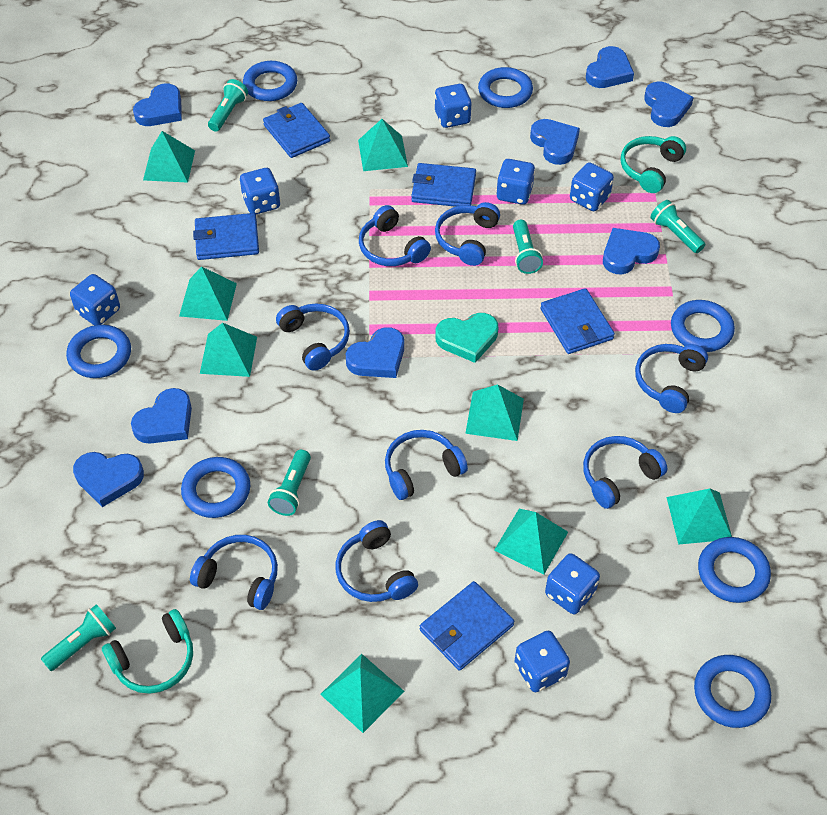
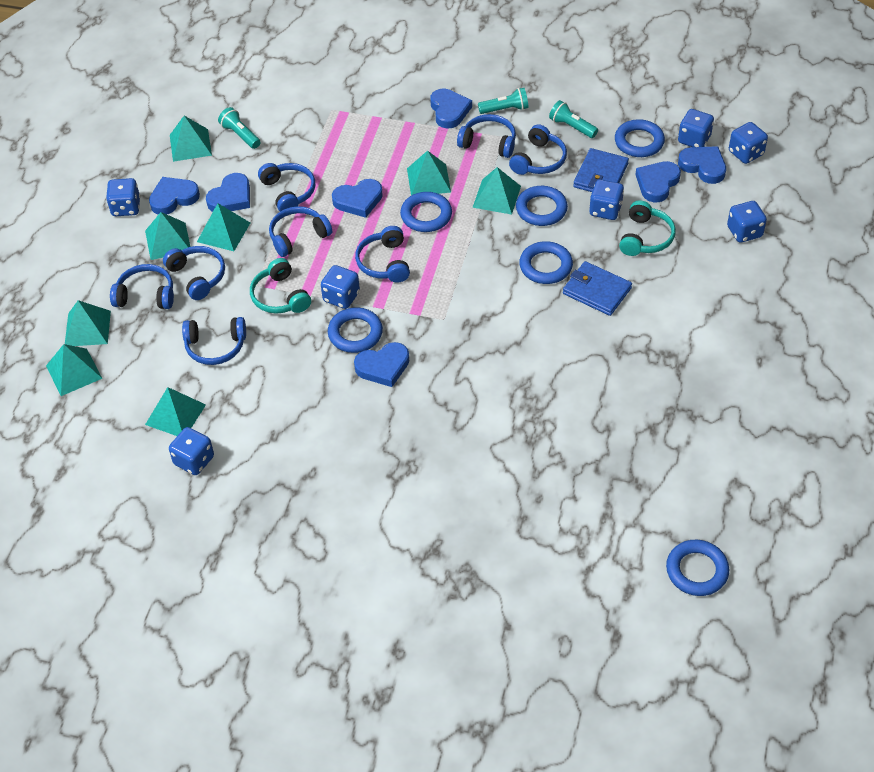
blue heart: [73,452,144,507] [131,388,192,443] [133,83,182,126] [346,327,404,378] [530,119,580,165] [586,46,634,88] [603,228,660,275] [644,81,694,127] = 8 -> [149,177,200,215] [206,173,250,212] [332,179,383,218] [354,342,409,387] [430,89,472,128] [635,161,681,202] [678,146,726,184] = 7
blue ring: [66,325,131,378] [181,457,250,518] [243,61,297,101] [478,67,533,108] [671,300,735,352] [694,655,771,728] [698,537,771,603] = 7 -> [328,307,383,353] [400,192,452,232] [516,186,568,226] [519,241,573,284] [615,119,665,157] [666,540,729,596] = 6
blue wallet: [193,213,259,260] [263,103,330,158] [411,163,476,207] [420,581,514,671] [540,288,615,354] = 5 -> [563,261,632,316] [573,148,629,192] = 2
turquoise flashlight: [41,604,116,671] [208,79,248,132] [268,450,311,516] [513,220,543,274] [651,200,705,253] = 5 -> [218,107,260,149] [478,88,529,114] [549,100,598,138] = 3
turquoise heart: [435,313,498,363] = 1 -> none = 0

